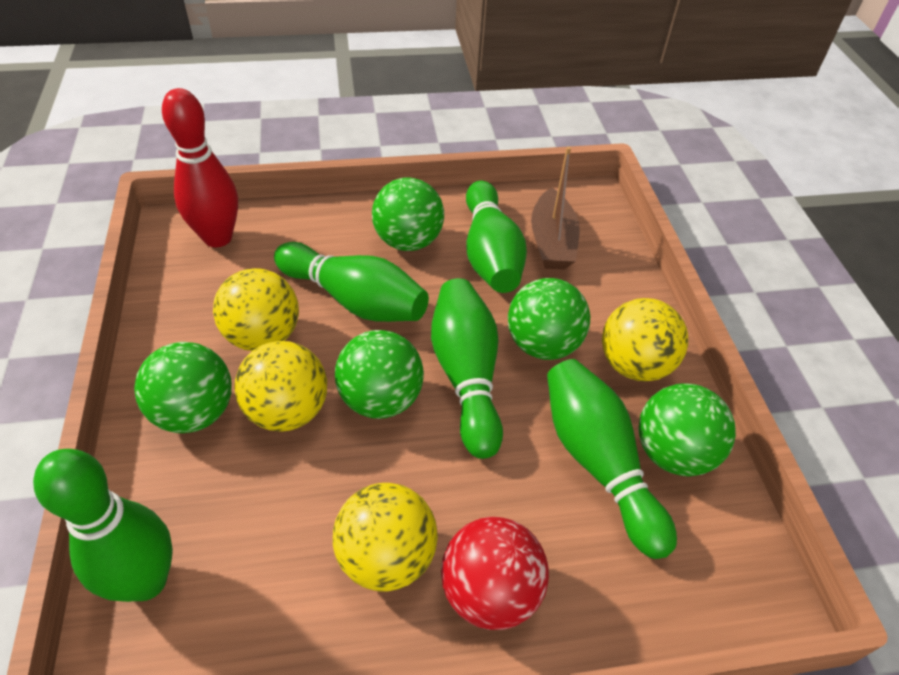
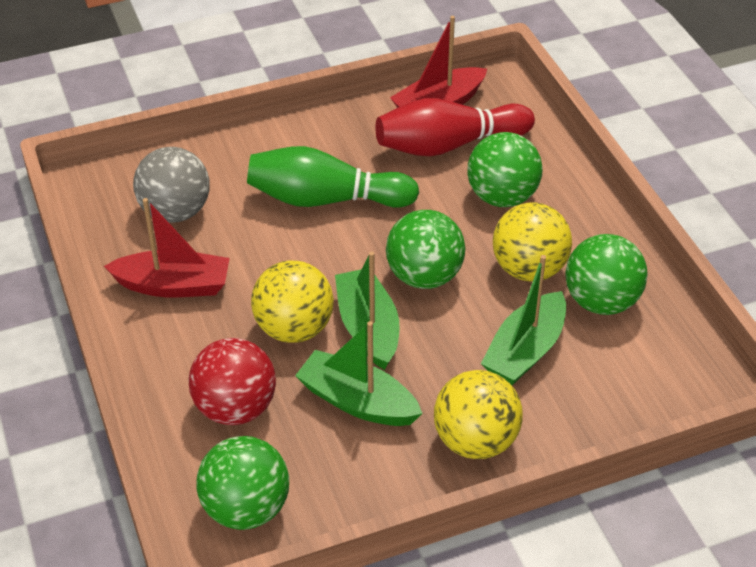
brown boat: [531,147,580,269] = 1 -> none = 0
green ball: [134,342,232,433] [335,330,424,419] [372,177,444,251] [508,278,590,360] [638,383,736,477] = 5 -> [196,436,289,530] [386,210,465,289] [468,132,543,207] [565,234,648,315] = 4
green boat: none = 0 -> [295,321,423,426] [335,252,400,370] [481,255,566,385] = 3
green bowling pin: [33,449,173,602] [274,242,429,322] [431,278,503,459] [466,181,527,293] [547,359,677,559] = 5 -> [247,146,419,208] = 1
grey ball: none = 0 -> [133,147,209,222] = 1
red boat: none = 0 -> [104,198,230,297] [390,16,487,108] = 2
yellow ball: [213,268,299,351] [234,341,327,432] [333,483,438,592] [602,298,688,382] = 4 -> [251,260,334,343] [434,370,523,459] [493,202,572,281] = 3

